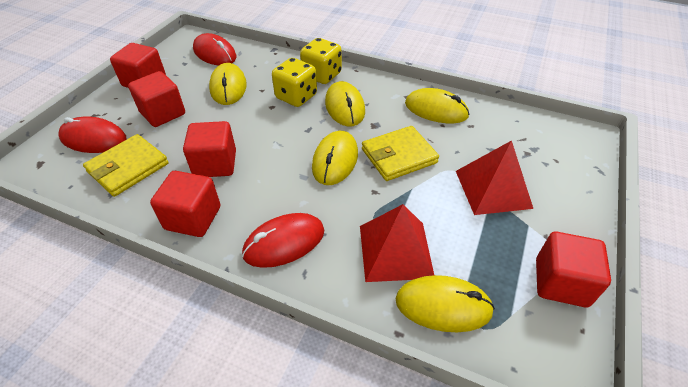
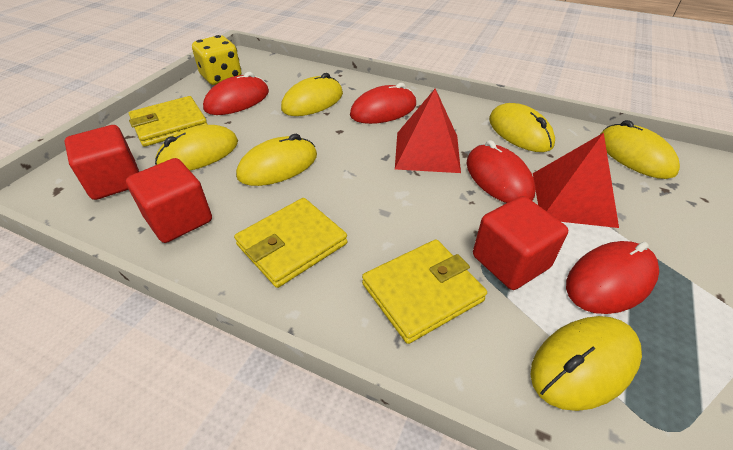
red cube: [110,43,166,88] [128,71,185,127] [150,171,221,237] [183,121,236,177] [536,232,611,307] = 5 -> [64,125,139,200] [126,158,212,243] [473,196,568,290] = 3
red mouse: [58,116,126,153] [193,33,236,65] [242,213,324,268] = 3 -> [203,72,269,115] [350,83,416,124] [466,140,535,203] [566,241,659,314] = 4
yellow dice: [272,58,317,107] [300,38,342,84] = 2 -> [192,35,241,85] = 1
yellow mouse: [209,63,247,105] [312,131,358,185] [325,81,365,126] [395,275,495,332] [405,88,470,123] = 5 -> [155,125,238,171] [236,134,317,186] [281,73,343,116] [489,103,555,152] [530,316,642,411] [601,120,680,179] = 6
yellow wallet: [83,134,169,197] [362,126,439,181] = 2 -> [129,96,208,147] [234,198,348,288] [362,239,487,344] = 3

